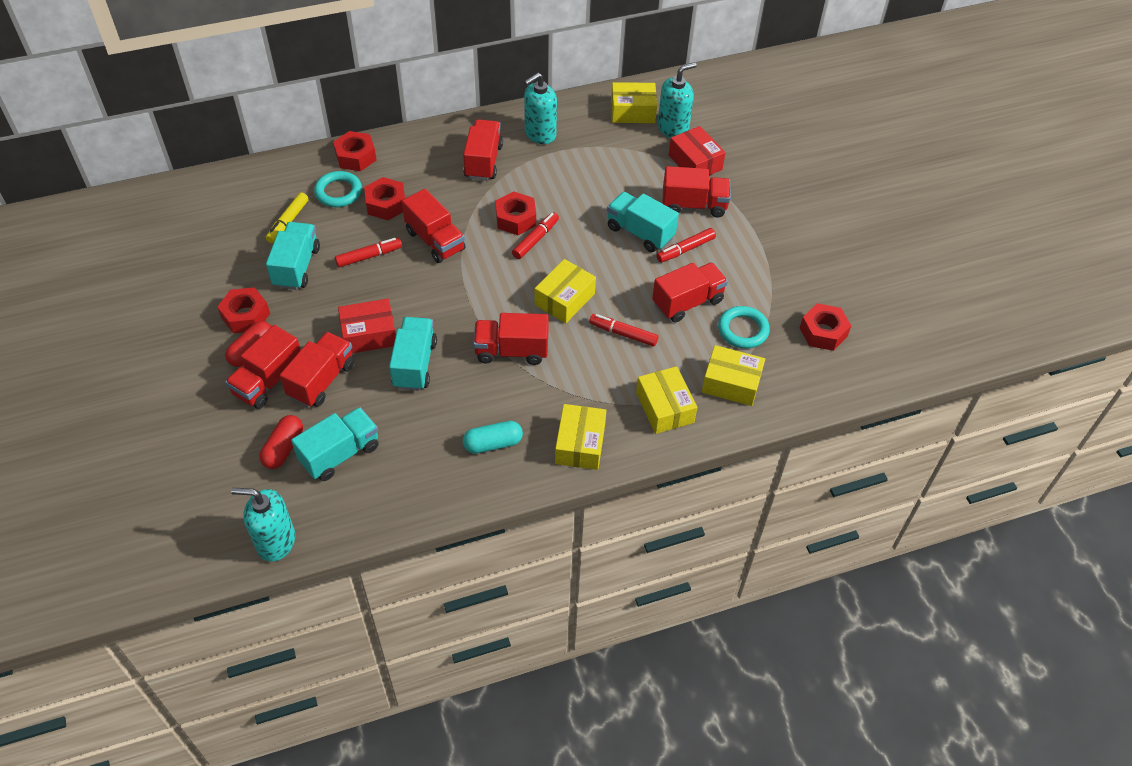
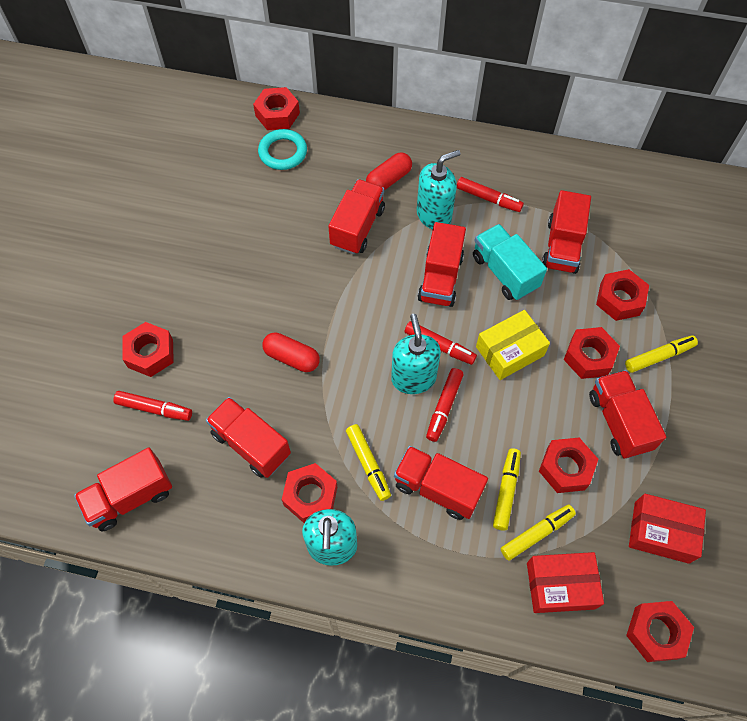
red nut: [217,287,270,333] [333,131,376,171] [364,177,405,220] [495,192,536,235] [800,303,851,351] = 5 -> [122,322,174,377] [253,87,300,130] [282,463,337,523] [539,438,599,493] [564,327,620,379] [596,269,649,321] [626,601,694,662] = 7
turquoise capsule: [463,421,523,454] = 1 -> none = 0
turquoise ring: [314,171,362,207] [718,306,770,349] = 2 -> [258,129,307,170] = 1
turquoise truck: [266,222,320,290] [291,407,379,481] [389,317,437,391] [607,192,679,252] = 4 -> [473,224,547,300] = 1
yellow box: [535,259,596,323] [555,404,606,470] [611,82,657,123] [636,366,698,434] [702,345,765,406] = 5 -> [476,310,550,380] = 1
yellow marker: [266,192,309,243] = 1 -> [346,424,391,501] [493,448,521,531] [501,505,576,561] [625,335,698,373] = 4

